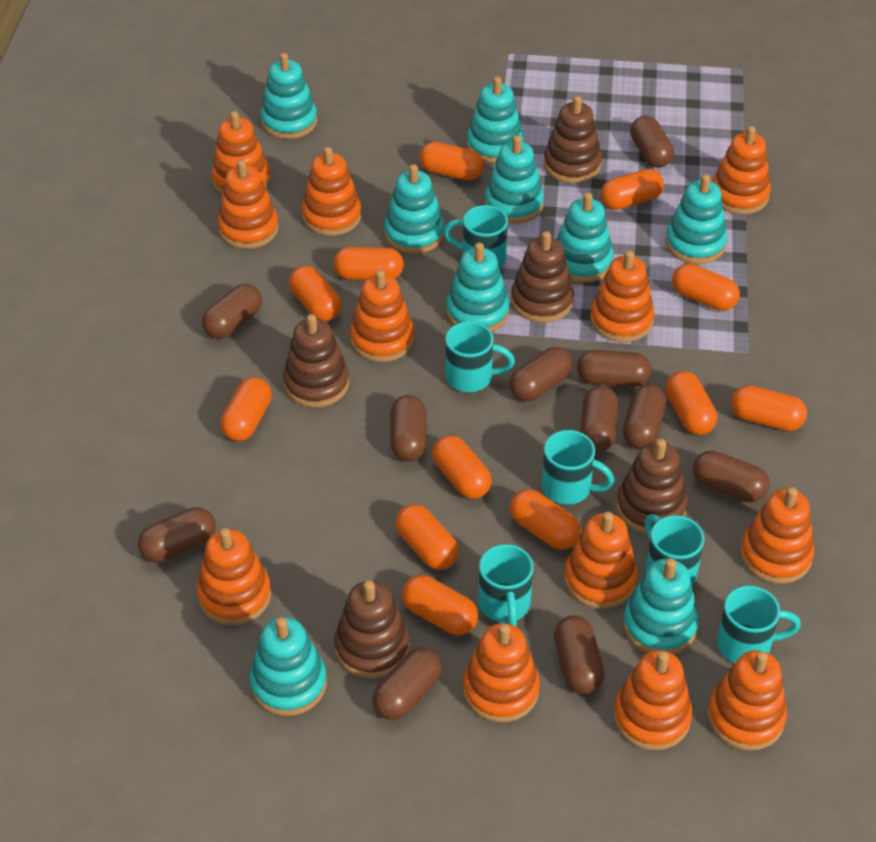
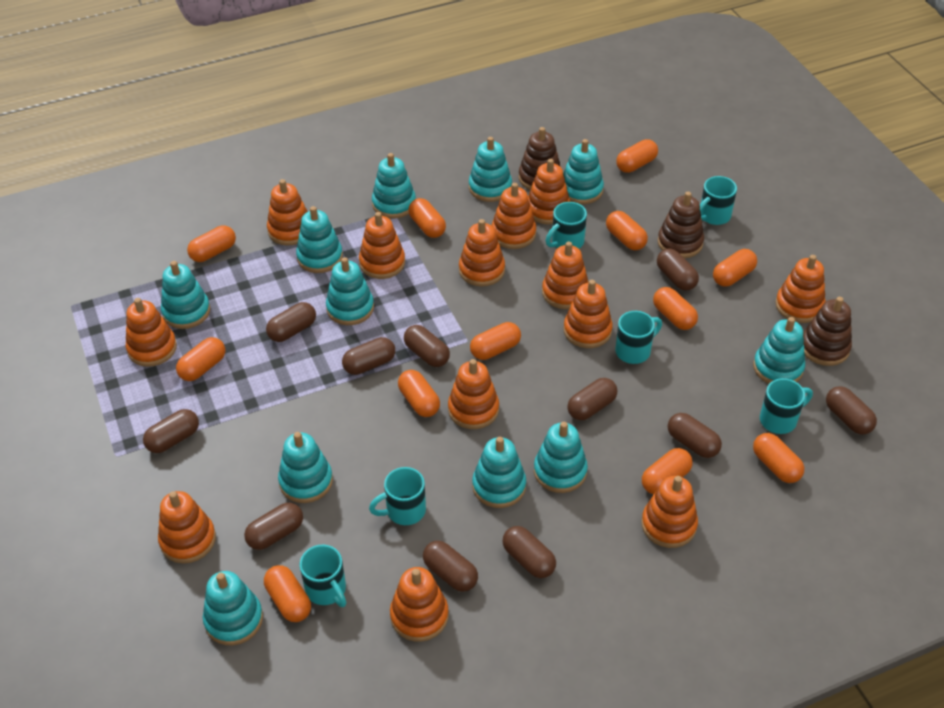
brown stacking toy: [283,314,349,407] [334,580,410,679] [511,231,574,322] [544,96,602,183] [616,439,688,534] = 5 -> [519,127,561,190] [658,192,704,258] [803,297,852,366] = 3
orange stacking toy: [197,528,271,625] [211,111,271,195] [218,159,279,249] [302,147,362,236] [350,270,414,362] [463,623,540,722] [564,512,638,609] [590,250,655,342] [614,650,692,751] [707,650,787,751] [712,126,771,214] [740,487,814,584] = 12 -> [126,298,177,367] [158,491,216,564] [267,179,308,245] [359,212,405,279] [390,567,449,642] [448,359,499,429] [459,219,505,286] [491,183,536,249] [528,159,570,225] [542,241,588,309] [564,280,613,348] [641,476,698,548] [775,255,825,323] = 13
turquoise stacking toy: [250,617,327,716] [261,53,317,139] [384,164,444,254] [446,242,509,332] [467,76,524,163] [485,135,544,224] [557,192,614,283] [623,558,699,655] [665,174,727,264] = 9 -> [161,261,210,329] [203,571,263,645] [278,432,333,503] [296,206,343,273] [326,257,374,325] [372,153,416,219] [469,137,512,202] [472,437,526,508] [534,422,588,493] [563,139,604,204] [753,317,805,384] = 11

